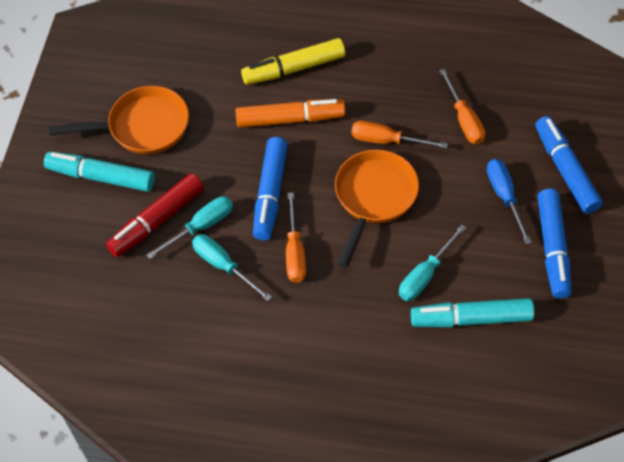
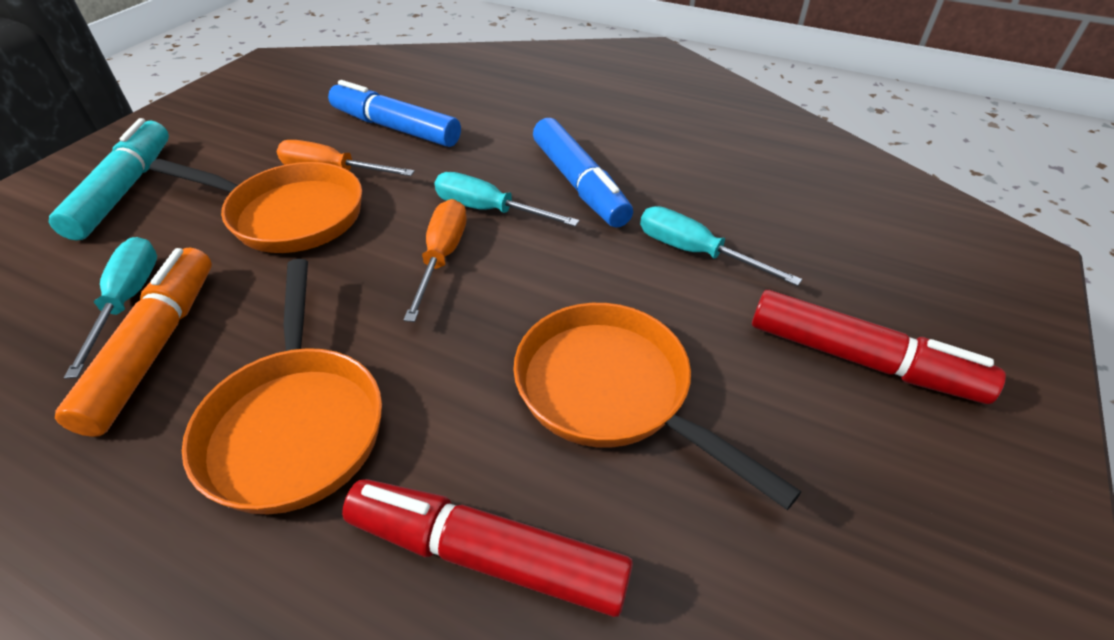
blue marker: [253,137,287,240] [535,116,603,214] [538,189,571,298] = 3 -> [328,80,461,147] [533,118,633,228] = 2
blue screwdriver: [487,159,532,244] = 1 -> none = 0
orange pan: [49,86,189,155] [335,150,419,268] = 2 -> [150,159,362,253] [182,259,382,515] [513,303,801,510] = 3
orange screwdriver: [286,192,306,283] [351,121,448,149] [439,69,485,144] = 3 -> [276,140,415,176] [403,199,467,322] = 2
red marker: [106,173,204,257] = 1 -> [342,479,633,617] [752,290,1006,404] = 2
turquoise marker: [44,152,155,192] [411,298,534,328] = 2 -> [49,118,169,241] = 1
yellow marker: [241,38,345,85] = 1 -> none = 0

